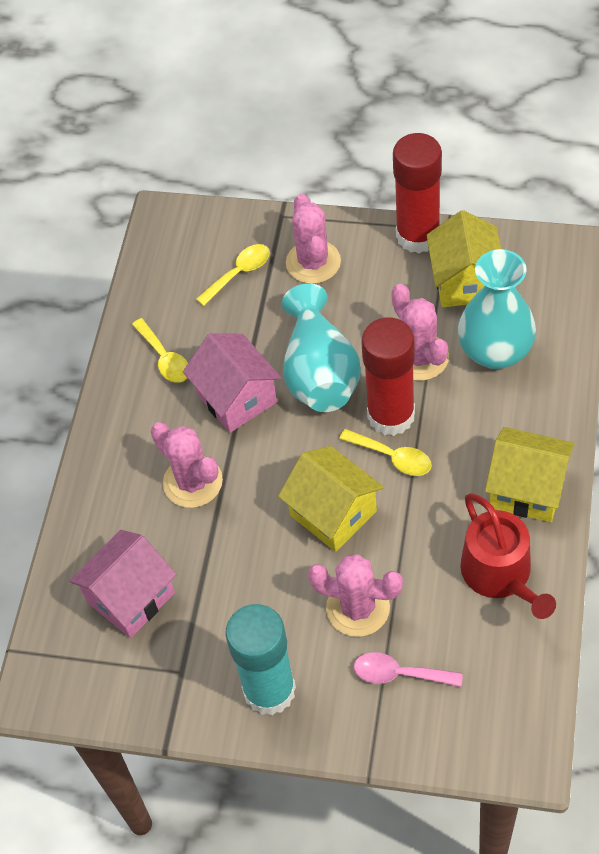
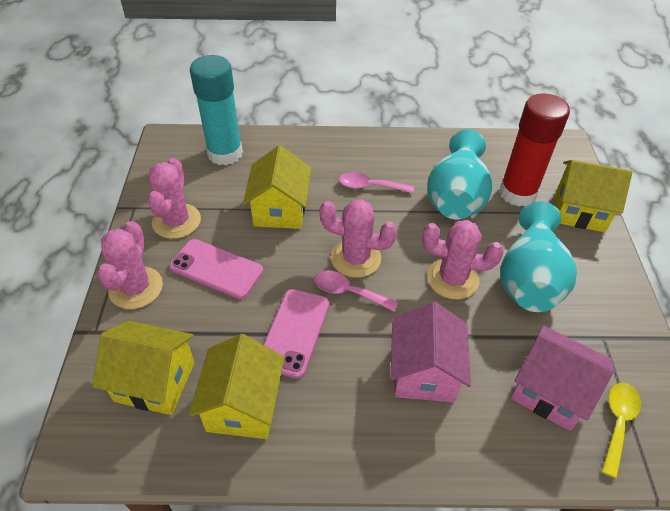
pink phone: none = 0 -> [169,239,263,299] [263,289,329,378] = 2
pink spoon: [354,652,463,687] = 1 -> [314,271,399,312] [339,172,414,193] = 2
red glue stick: [361,318,415,436] [393,133,442,253] = 2 -> [499,93,570,206] = 1
red watering can: [460,493,556,619] = 1 -> none = 0
yellow house: [278,446,384,552] [426,210,501,307] [485,427,574,522] = 3 -> [93,321,195,415] [189,334,285,439] [243,145,311,229] [556,160,633,232] = 4
yellow spoon: [132,318,188,383] [196,244,270,306] [339,429,432,476] = 3 -> [602,383,641,478] = 1

